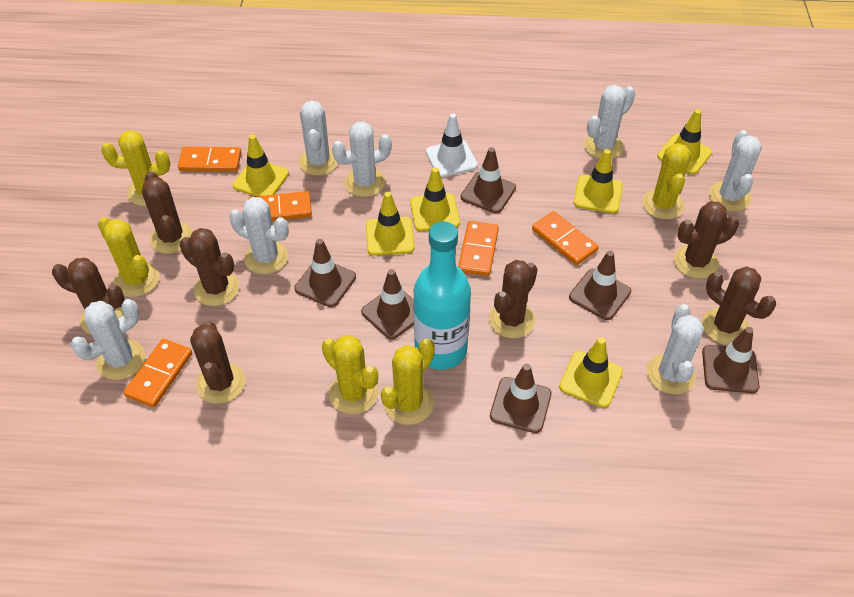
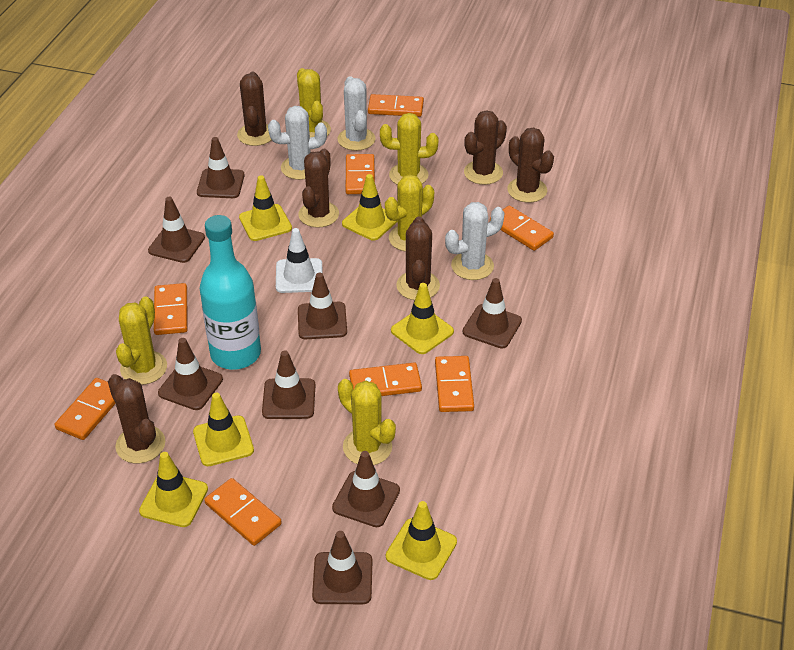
brown cactus: [52,258,125,334] [142,172,193,254] [180,228,239,306] [190,321,245,404] [489,260,538,338] [674,201,739,279] [702,266,776,345] = 7 -> [108,374,165,463] [237,72,271,146] [298,149,339,228] [396,217,440,300] [464,110,507,185] [507,127,554,203] = 6
brown traffic cone: [294,239,356,307] [361,269,414,339] [461,147,516,213] [490,364,551,433] [569,250,631,320] [702,327,759,393] = 6 -> [148,197,205,263] [158,338,223,410] [197,137,244,198] [262,350,315,419] [298,273,347,339] [312,531,372,604] [332,451,400,527] [463,278,522,349] = 8
orange domino: [124,339,192,408] [178,147,241,172] [248,191,312,221] [458,221,499,276] [532,211,599,265] = 5 -> [55,378,116,440] [154,283,188,335] [204,478,282,546] [346,154,375,194] [349,363,422,396] [368,94,424,117] [435,356,474,412] [490,206,554,251] = 8
white cactus: [71,299,145,380] [229,197,289,274] [298,100,338,176] [332,122,392,197] [584,85,635,159] [646,304,704,394] [709,130,762,212] = 7 -> [268,106,327,180] [337,76,376,151] [445,202,504,280] = 3

